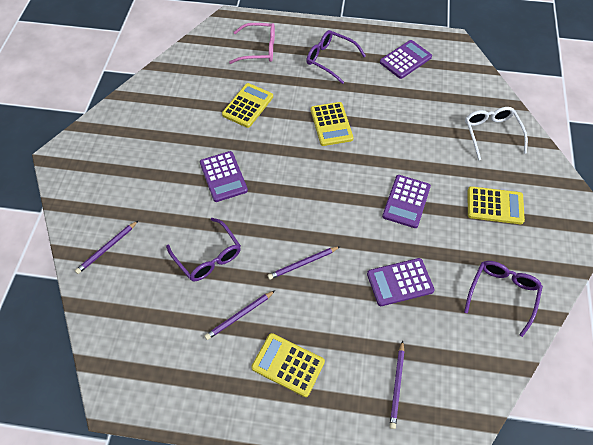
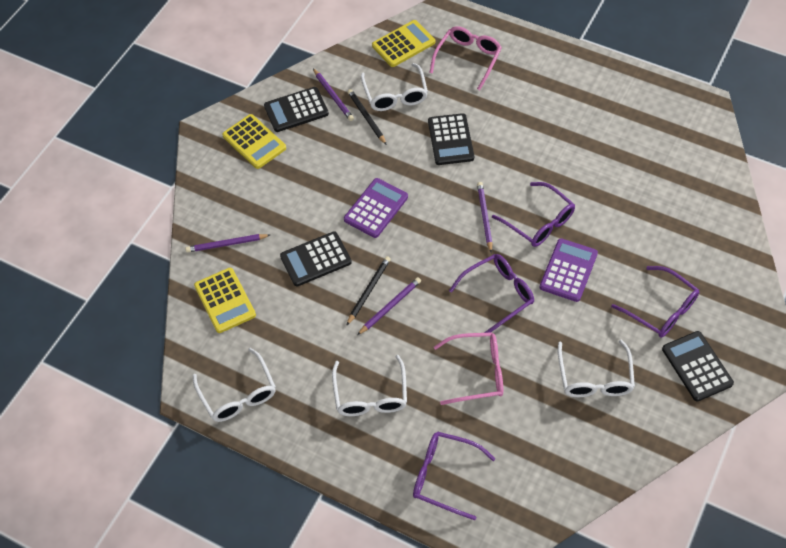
black calculator: none = 0 -> [264,87,329,132] [280,232,352,286] [428,113,474,165] [662,331,734,402] = 4
black pencil: none = 0 -> [346,256,391,326] [347,89,387,145] = 2
pink glasses: [229,23,275,64] = 1 -> [429,26,502,90] [434,332,503,405] = 2
purple calculator: [200,151,248,202] [367,258,435,306] [380,40,432,79] [382,175,431,228] = 4 -> [344,178,408,238] [539,238,598,302] = 2
purple glasses: [166,218,241,281] [306,30,366,84] [464,261,543,337] = 3 -> [413,431,496,520] [449,254,534,333] [492,182,575,247] [611,266,699,338] = 4
white glasses: [465,107,528,161] = 1 -> [193,348,276,422] [332,355,407,416] [361,63,428,111] [558,340,635,397] = 4
yellow calculator: [222,83,273,128] [251,333,325,397] [311,102,354,146] [468,186,525,224] = 4 -> [194,268,256,333] [222,114,286,169] [372,20,435,67] = 3

